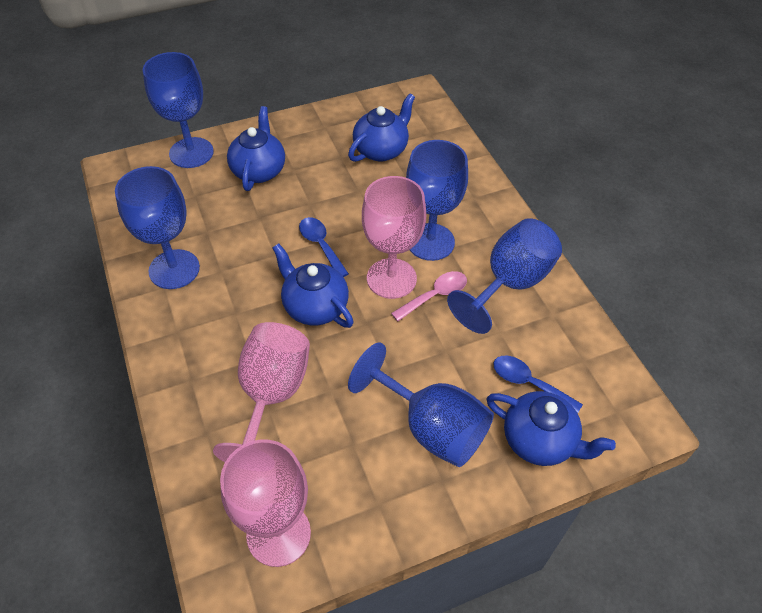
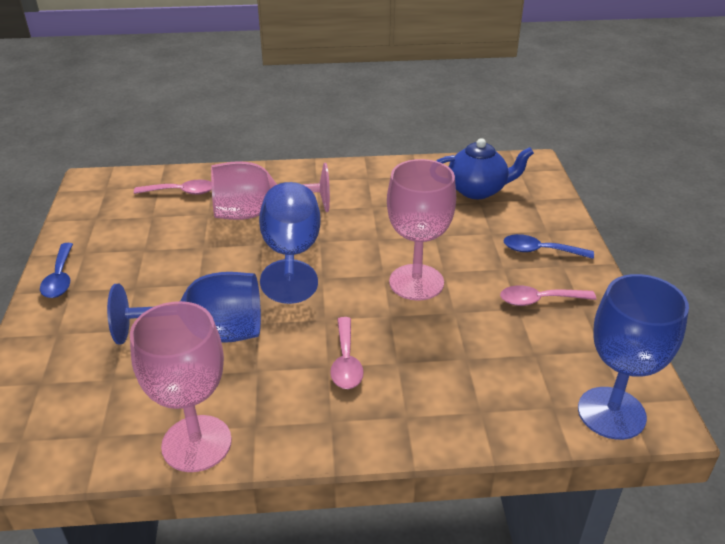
blue goblet: [115,166,200,289] [143,52,214,168] [348,342,494,467] [406,140,468,261] [447,218,562,334] = 5 -> [107,272,261,345] [259,182,321,304] [578,274,689,440] = 3
blue teapot: [227,106,285,191] [272,243,354,328] [348,93,415,162] [486,391,616,466] = 4 -> [436,138,534,199] = 1
pink spoon: [391,271,467,321] = 1 -> [134,180,212,195] [330,317,364,389] [500,285,596,306] = 3

